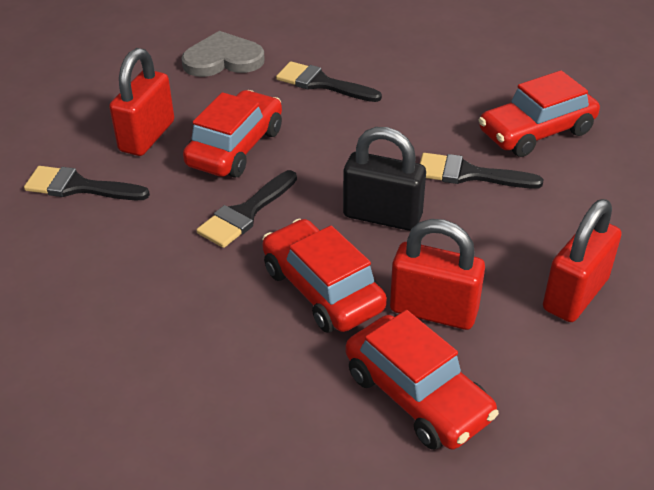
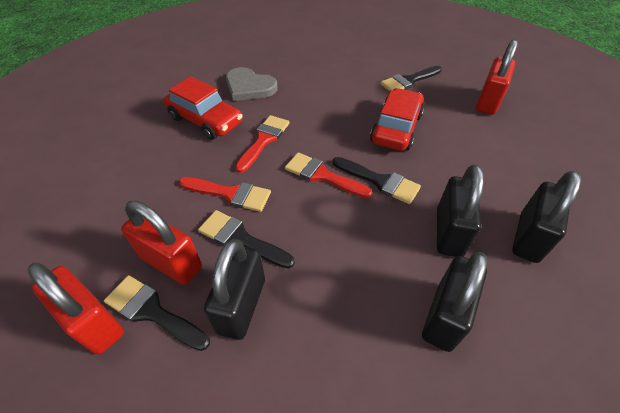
black padlock: [343,127,426,231] = 1 -> [204,239,265,340] [422,252,487,352] [437,164,484,257] [512,171,581,263] = 4
red brush: none = 0 -> [179,177,271,212] [235,115,290,173] [285,152,373,198] = 3
red car: [183,90,282,178] [262,219,387,333] [346,310,499,450] [479,70,600,157] = 4 -> [164,76,243,140] [370,88,424,151] = 2

